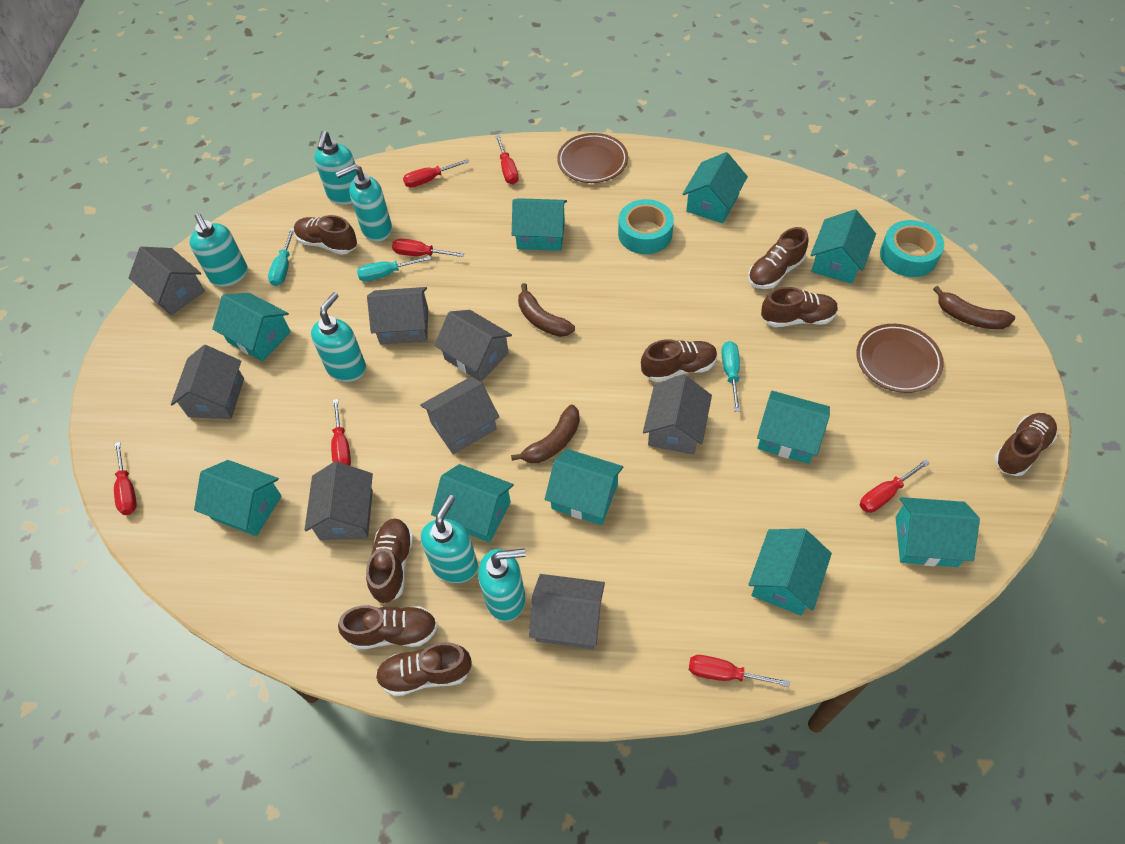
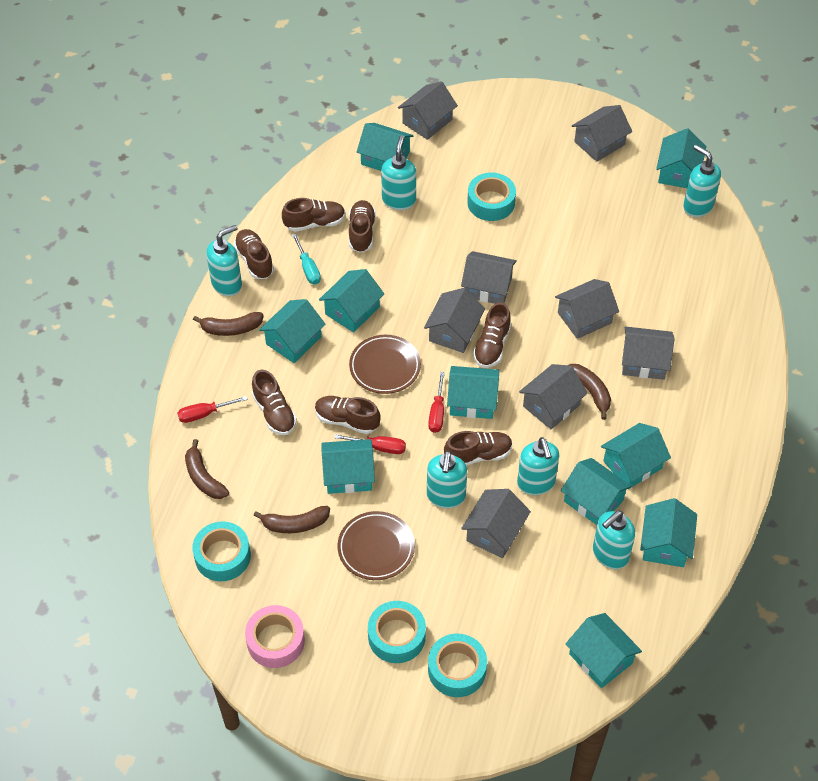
brown banana: [511,404,580,463] [518,283,575,337] [933,286,1015,329] = 3 -> [185,439,229,499] [193,312,264,336] [253,506,330,533] [569,364,611,420] = 4
brown shoe: [294,215,357,255] [338,605,437,649] [366,519,414,603] [376,642,472,696] [641,339,717,382] [748,227,808,289] [761,287,838,327] [994,413,1057,476] = 8 -> [234,229,274,279] [252,370,297,435] [282,198,346,232] [315,396,381,434] [349,200,376,253] [444,431,513,466] [473,302,511,368] = 7
pink tape: none = 0 -> [245,605,305,668] = 1
red screwdriver: [114,442,137,515] [331,399,351,466] [392,238,464,257] [403,159,470,188] [496,135,519,184] [689,655,790,687] [860,459,930,513] = 7 -> [177,396,247,423] [334,434,406,454] [428,372,445,433] = 3
turquoise screwdriver: [268,228,294,286] [357,256,431,281] [721,341,740,412] = 3 -> [292,233,321,285] = 1
turquoise tape: [618,199,674,254] [880,220,944,277] = 2 -> [192,521,251,581] [368,601,426,663] [428,634,487,697] [467,173,516,221] = 4

